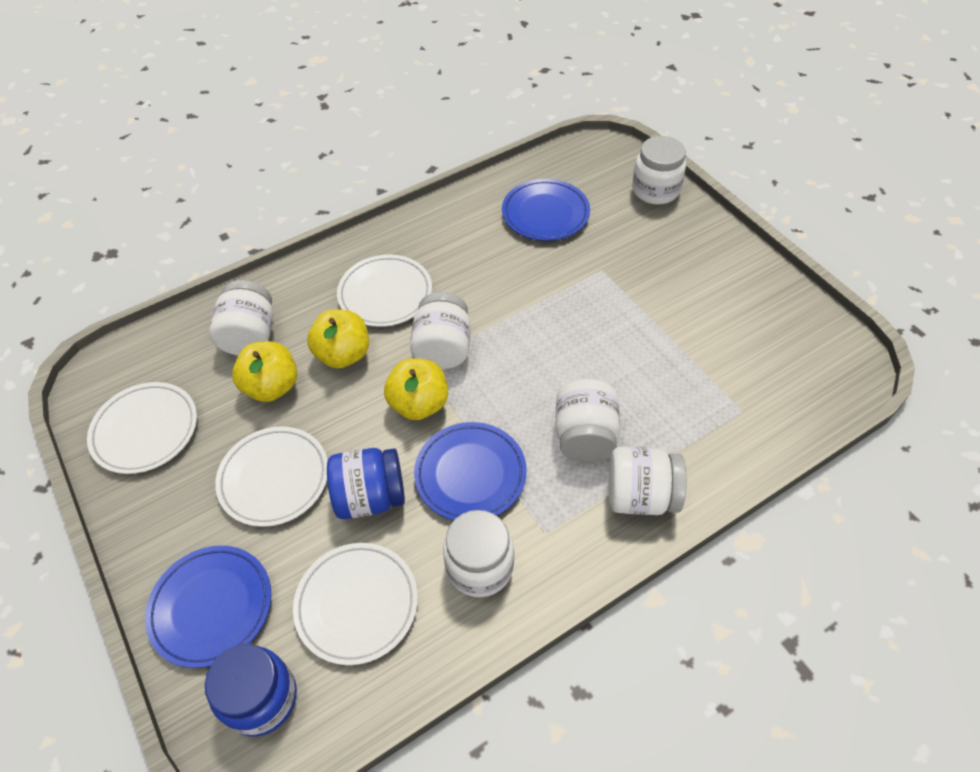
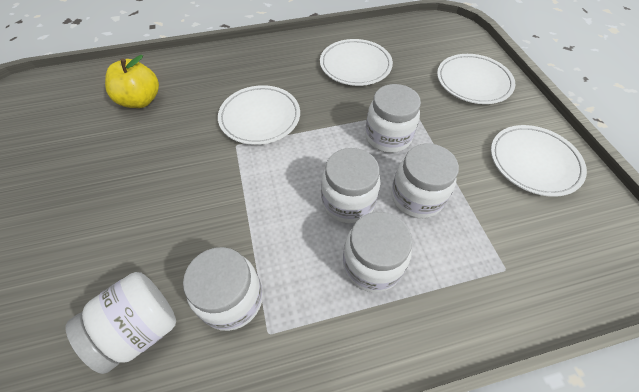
blue jar: [205,644,297,737] [327,448,405,519] = 2 -> none = 0
blue plate: [145,545,271,668] [414,422,527,520] [502,179,590,241] = 3 -> none = 0
yellow apple: [232,341,297,402] [307,309,369,369] [384,358,448,420] = 3 -> [105,55,159,108] = 1

